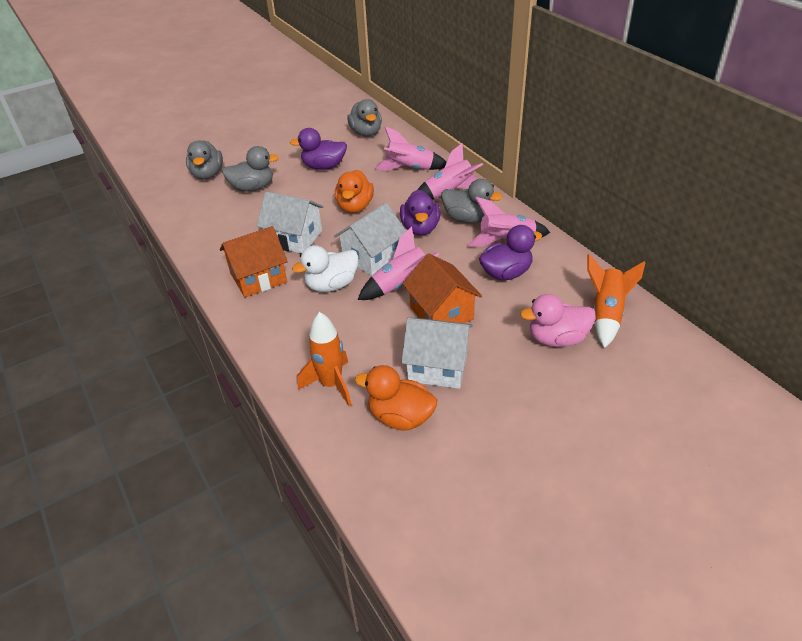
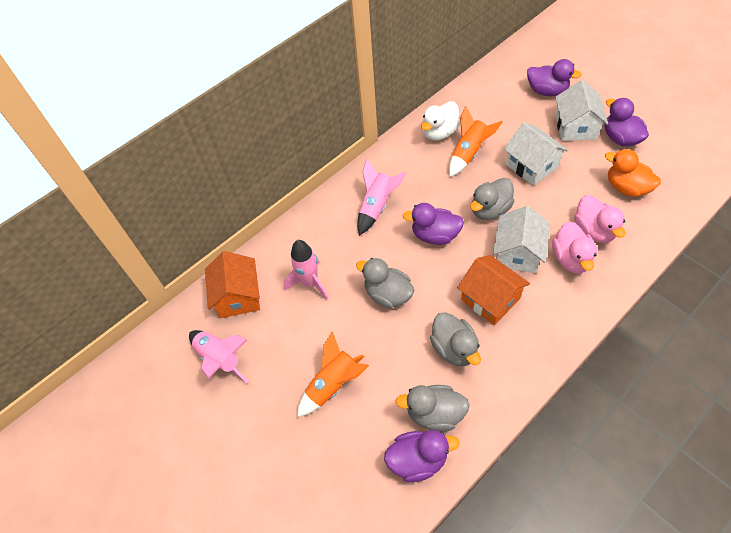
orange duck: [335,170,374,213] [355,365,437,430] = 2 -> [605,149,661,197] = 1
pink duck: [520,294,596,347] = 1 -> [552,221,597,274] [574,195,625,243] = 2
pink rocket: [358,227,440,300] [375,126,447,171] [417,143,483,199] [468,197,550,247] = 4 -> [189,330,249,383] [284,240,328,300] [357,159,407,235] = 3
purple duck: [290,128,347,170] [400,190,440,236] [479,225,542,280] = 3 -> [384,430,460,482] [402,203,464,245] [527,59,582,96] [605,98,649,147] = 4

